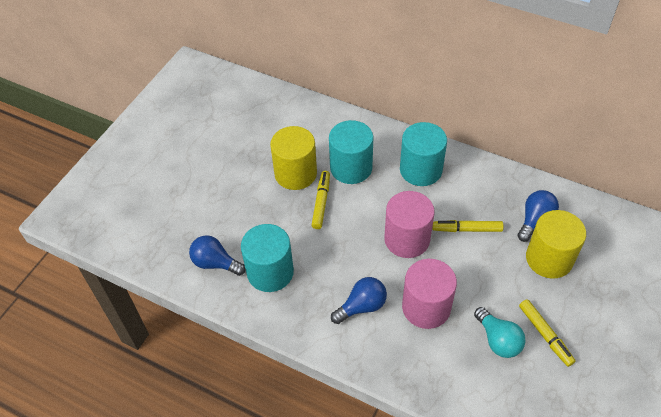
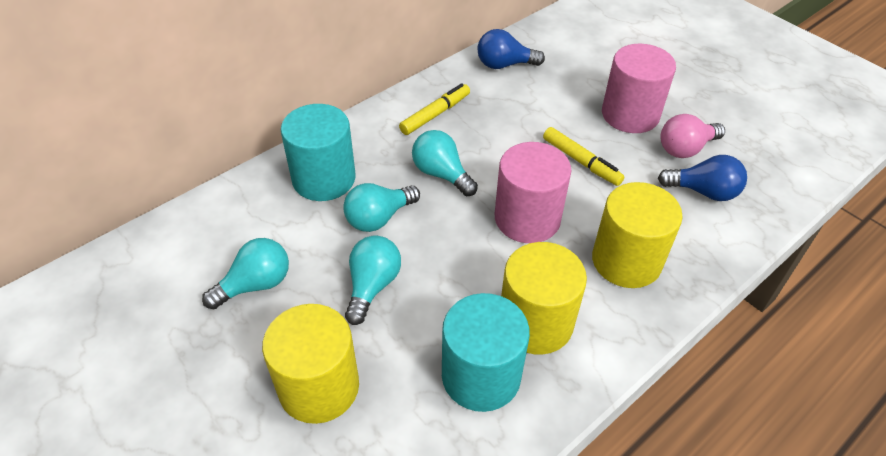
blue light bulb: [189,235,246,276] [331,277,387,324] [517,190,559,242] = 3 -> [477,29,545,69] [658,155,747,201] = 2
pink light bulb: none = 0 -> [661,114,725,158] = 1
turquoise cylinder: [241,224,294,292] [329,120,373,184] [400,122,447,186] = 3 -> [281,104,356,201] [442,293,530,412] = 2
turquoise light bulb: [474,307,526,358] = 1 -> [202,238,289,309] [343,183,420,232] [345,235,401,325] [412,130,478,196] = 4
yellow cylinder: [270,126,317,190] [526,210,586,279] = 2 -> [262,304,359,424] [501,242,587,355] [592,182,683,288] = 3
yellow marker: [312,171,330,229] [432,220,504,232] [519,299,575,367] = 3 -> [399,83,470,135] [543,127,625,186] = 2

